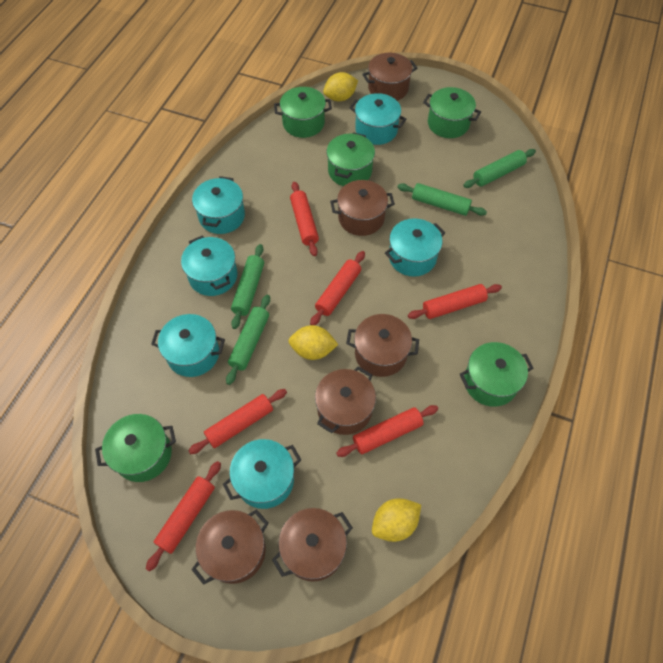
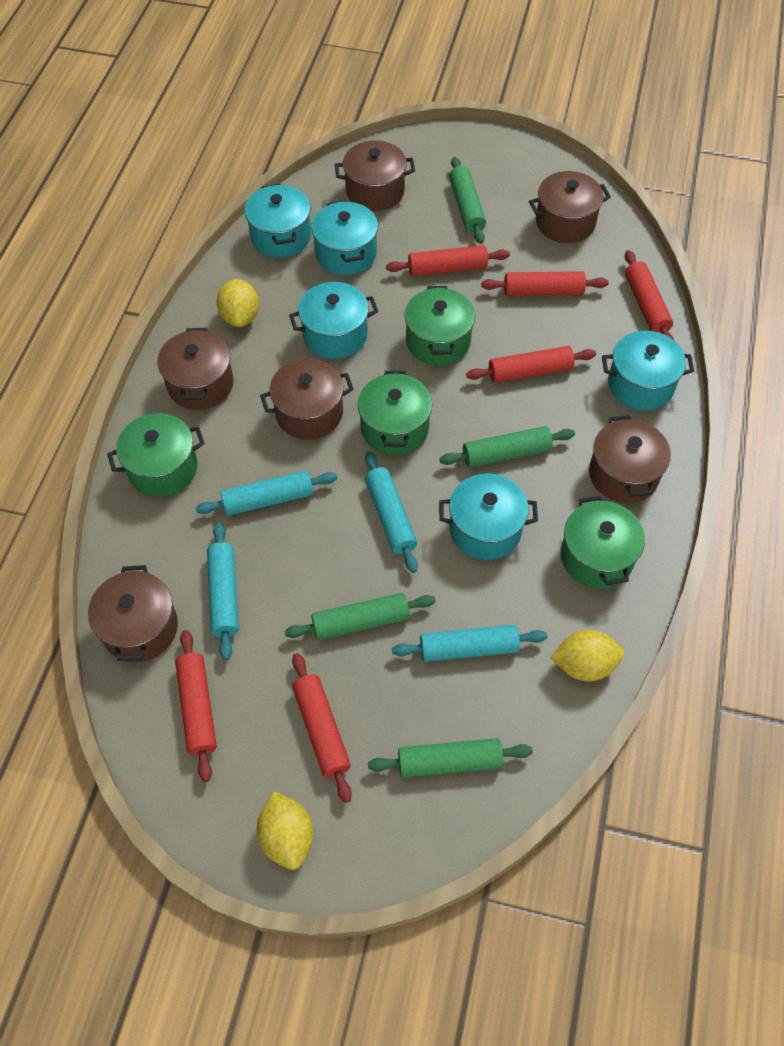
green pot: [95,414,176,482] [274,87,332,138] [326,132,375,186] [423,87,481,138] [460,342,533,407] = 5 -> [107,413,205,497] [358,371,432,455] [404,286,475,366] [561,496,645,589] = 4
turquoise pot: [151,314,225,377] [181,236,238,296] [192,176,245,234] [223,439,301,509] [350,93,406,145] [385,218,445,277] = 6 -> [244,183,311,258] [289,282,378,359] [311,200,378,275] [439,473,538,560] [602,331,694,410] = 5
turquoise rolling pin: none = 0 -> [195,470,337,516] [207,523,239,660] [365,451,418,573] [392,625,547,662] = 4

